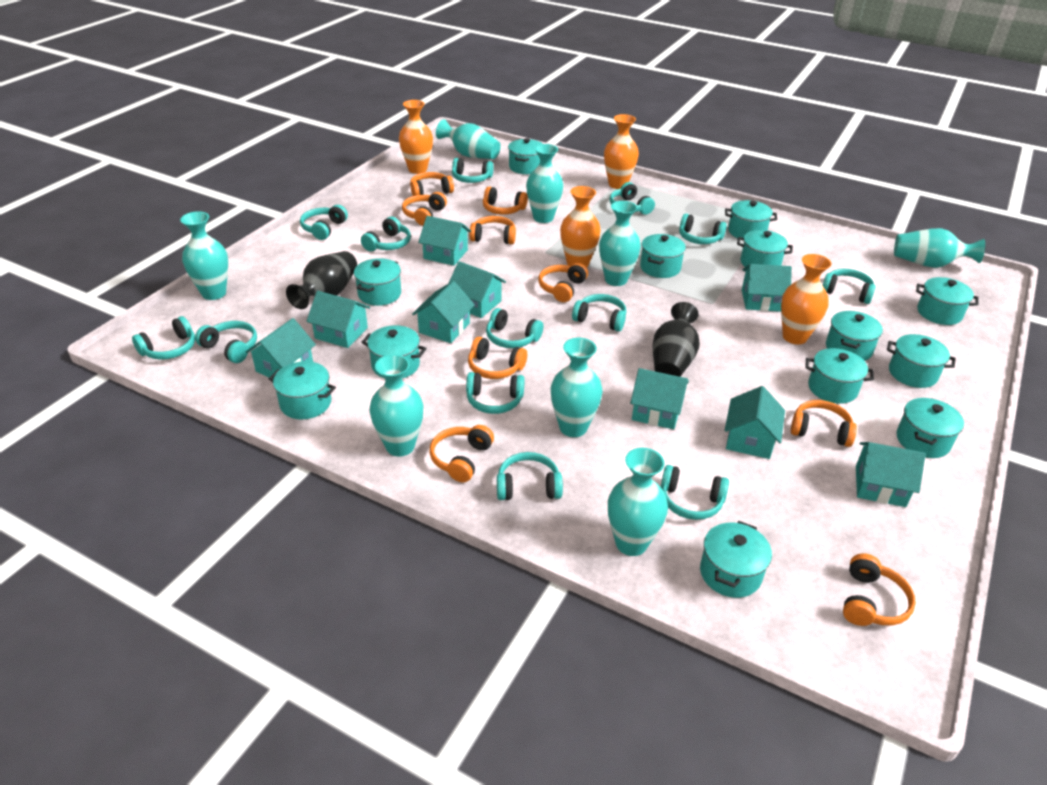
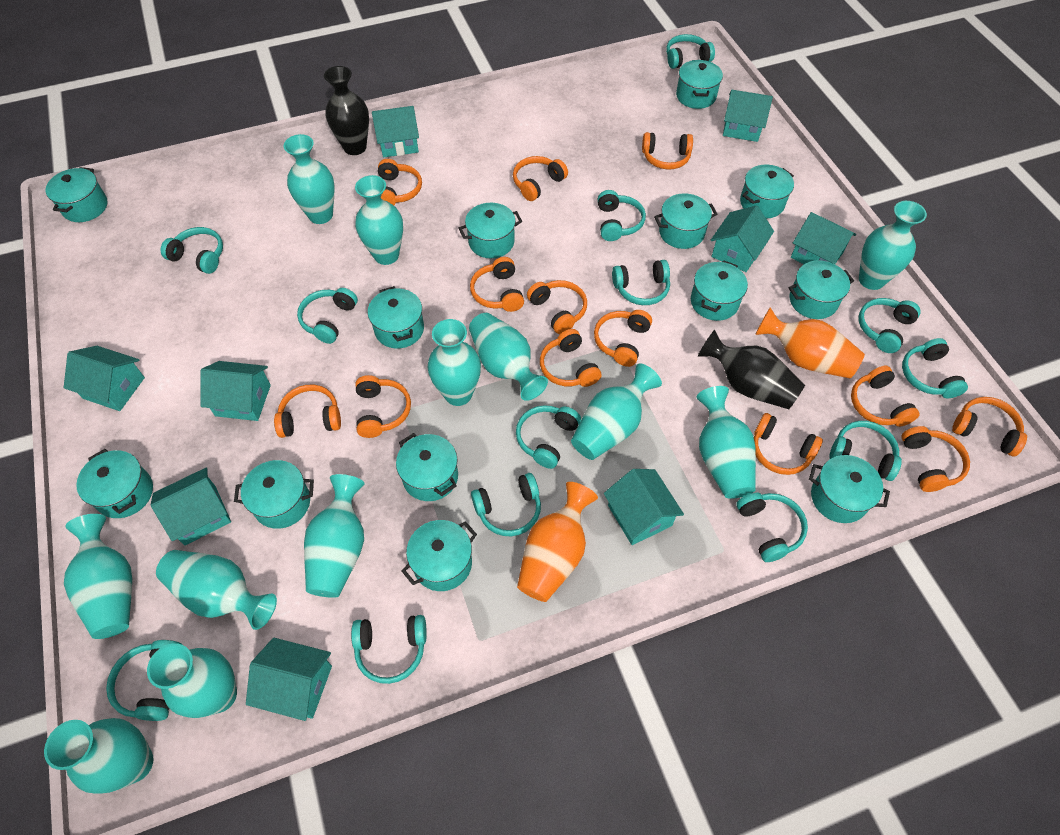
orange headphones: [402,192,447,226] [410,172,454,196] [429,425,494,482] [468,337,527,379] [469,216,516,244] [483,187,528,215] [538,263,588,302] [791,400,857,447] [843,553,916,626] = 9 -> [274,385,341,438] [355,375,411,438] [378,159,422,205] [470,257,524,312] [513,156,568,201] [527,280,587,334] [540,329,601,387] [594,310,652,367] [642,132,693,170] [754,413,823,475] [851,365,920,427] [902,426,970,492] [952,397,1027,457] = 13
orange vase: [399,100,433,174] [560,186,601,267] [604,114,639,189] [781,254,831,344] = 4 -> [517,482,598,602] [755,307,865,378] = 2
turquoise vase: [180,211,228,300] [369,354,424,456] [436,119,501,159] [526,144,563,223] [551,338,603,437] [599,201,641,286] [608,448,668,556] [894,228,985,268] = 8 -> [44,718,154,794] [64,514,132,639] [147,643,237,718] [156,550,277,630] [284,134,335,224] [304,474,365,598] [355,175,403,265] [428,319,481,406] [469,313,548,401] [571,363,662,460] [696,386,756,499] [859,201,927,290] = 12

